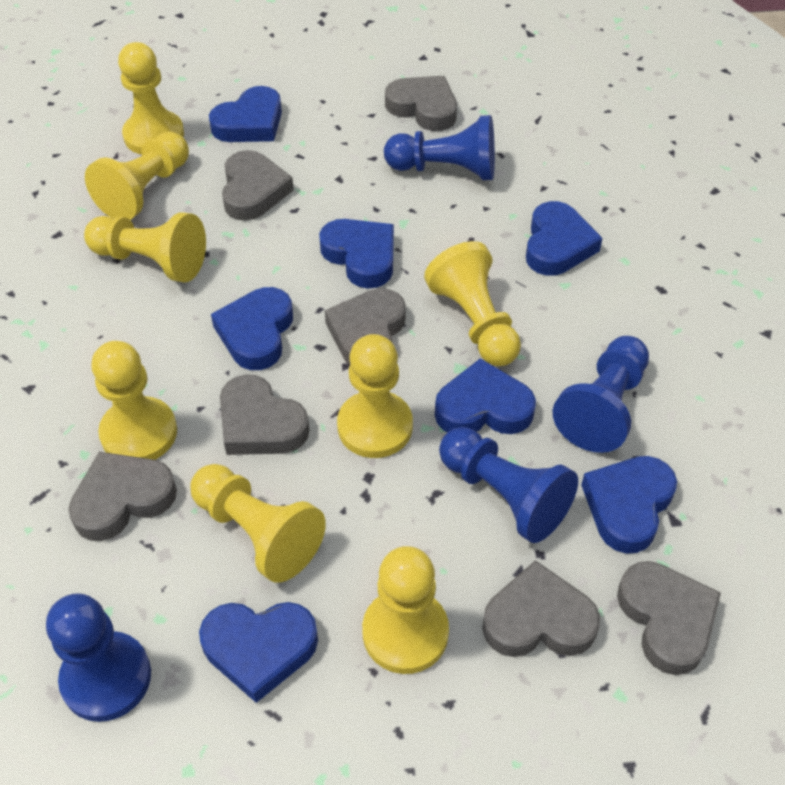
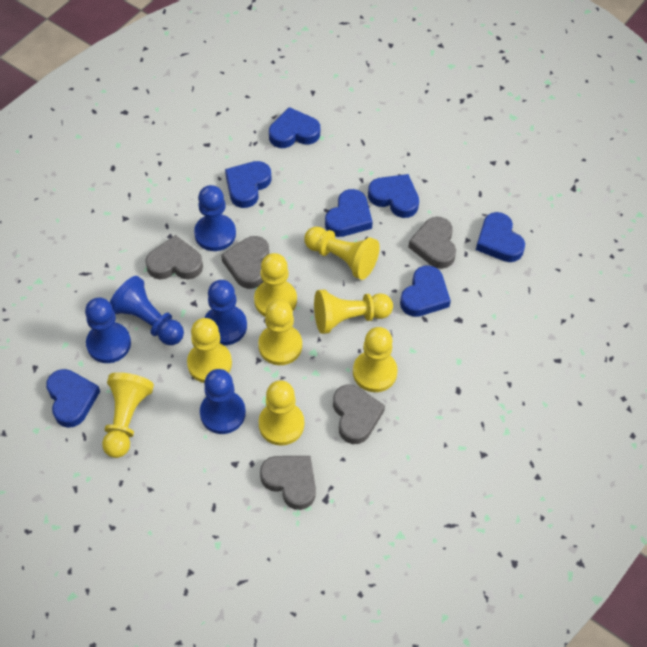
blue pawn: [46,593,151,722] [384,115,495,180] [439,427,578,543] [553,336,649,453] = 4 -> [85,298,131,363] [110,276,184,345] [194,185,236,251] [200,369,246,434] [204,280,247,345] = 5
grey heart: [68,452,177,541] [220,374,309,455] [222,150,294,221] [325,288,406,365] [385,76,457,131] [482,560,600,657] [617,561,721,675] = 7 -> [145,235,203,280] [221,236,269,289] [260,456,316,510] [333,385,385,444] [408,217,456,269] = 5

